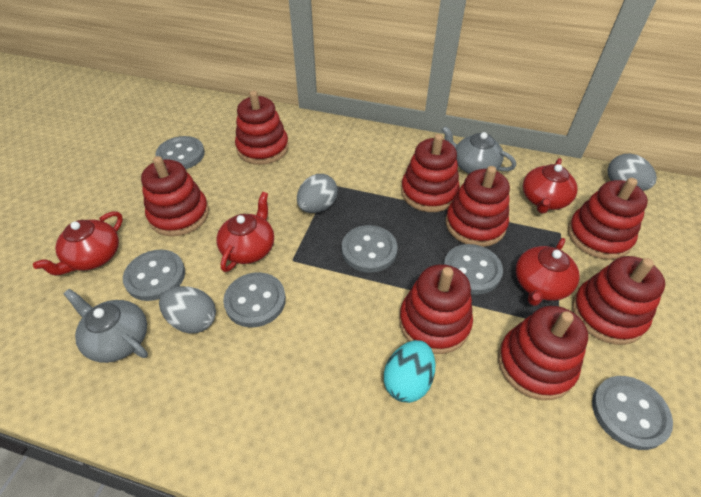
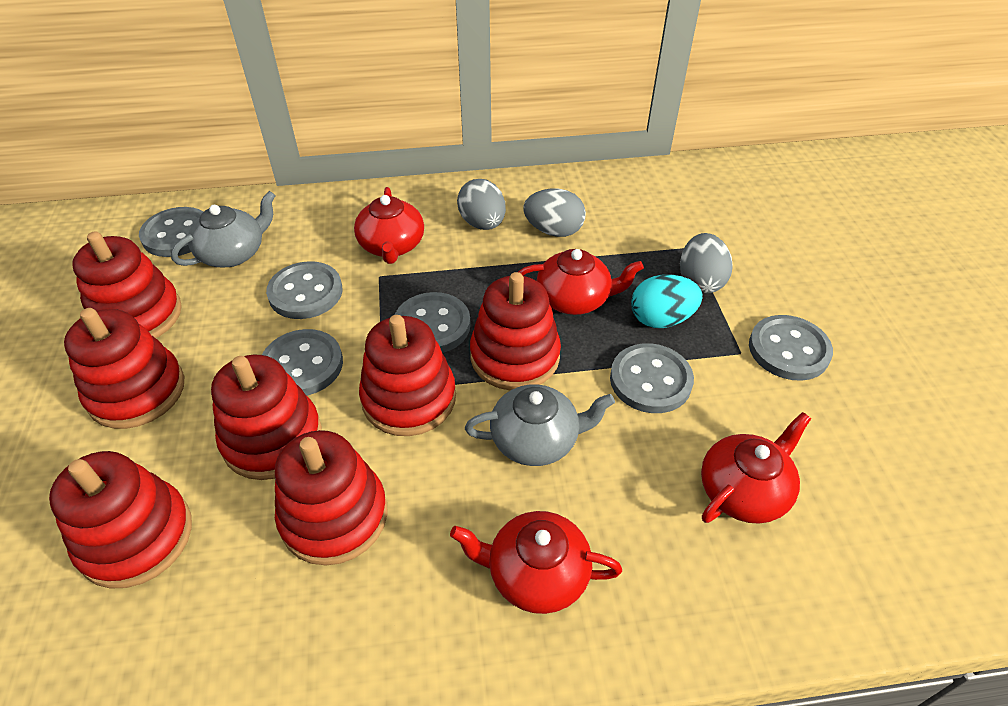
red stacking toy: [141,156,209,237] [235,91,289,165] [399,264,473,354] [401,134,460,212] [445,166,510,247] [498,306,588,400] [568,178,648,260] [572,256,665,345] = 8 -> [49,451,192,589] [64,308,184,429] [72,231,182,338] [211,355,322,480] [275,430,388,565] [359,315,456,436] [470,272,561,390] = 7

